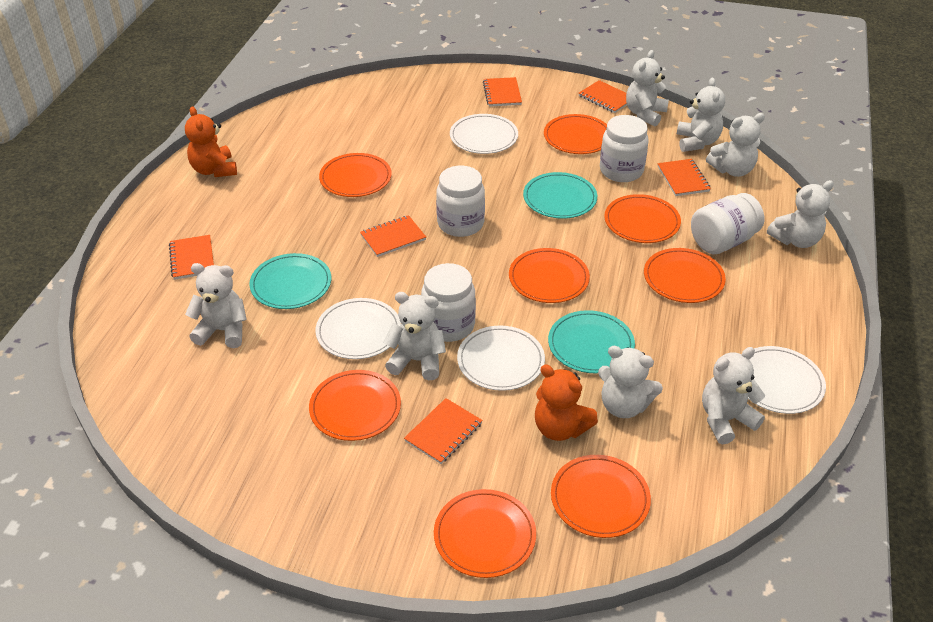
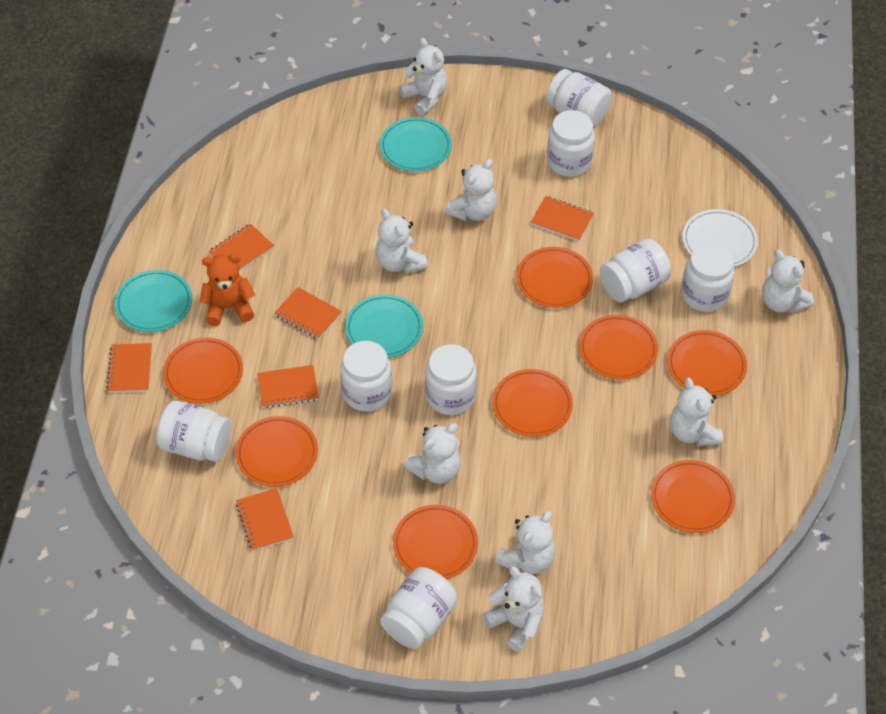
orange teddy bear: [185,106,237,177] [535,365,598,441] = 2 -> [199,254,255,326] = 1
white jar: [421,263,476,342] [436,166,485,237] [600,115,649,182] [691,193,764,254] = 4 -> [156,401,231,462] [340,341,392,412] [380,567,458,649] [425,344,477,415] [546,69,612,128] [547,110,595,177] [600,239,671,302] [681,243,735,312] = 8
white plate: [316,298,401,359] [450,114,518,154] [457,326,545,391] [748,346,826,414] = 4 -> [682,209,758,267] = 1

